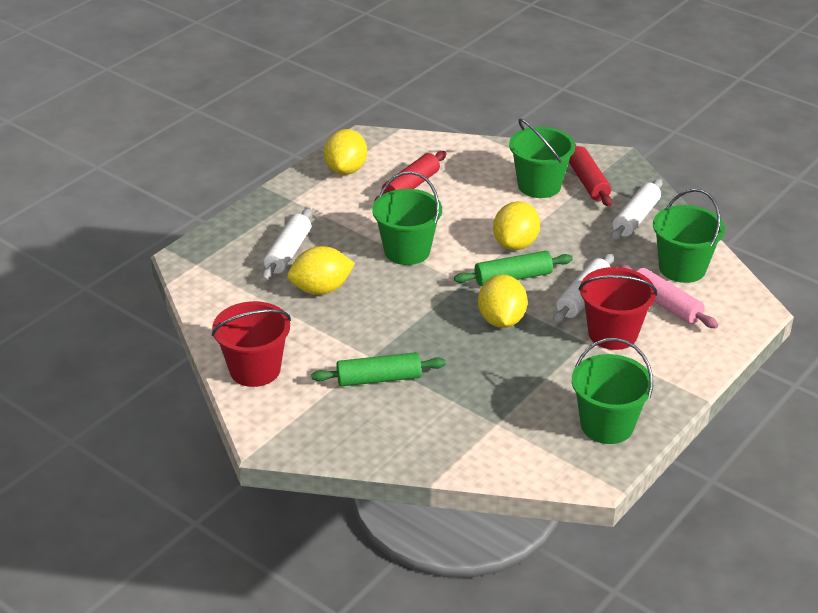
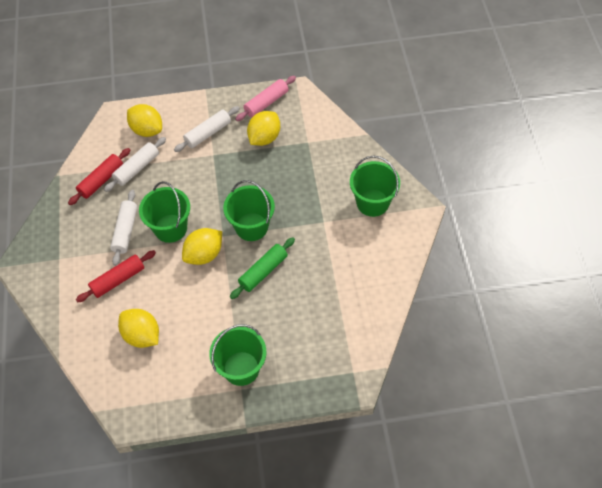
green rolling pin: [311,352,446,387] [454,251,573,286] = 2 -> [230,237,295,299] = 1
red bucket: [212,301,291,387] [578,267,657,350] = 2 -> none = 0

